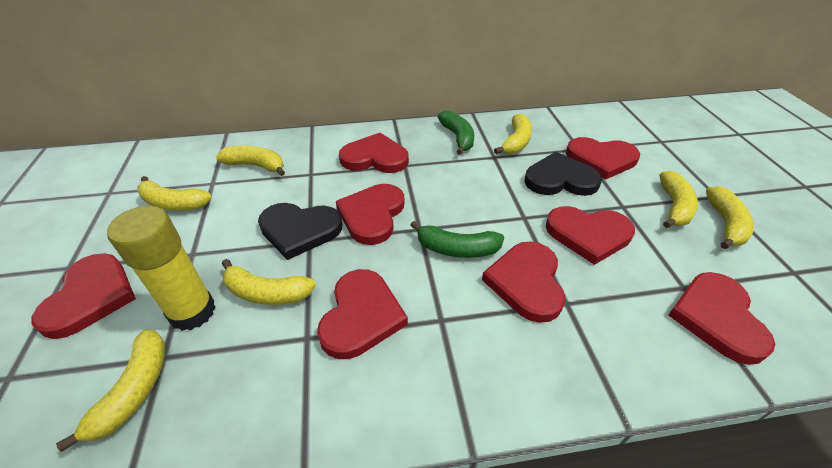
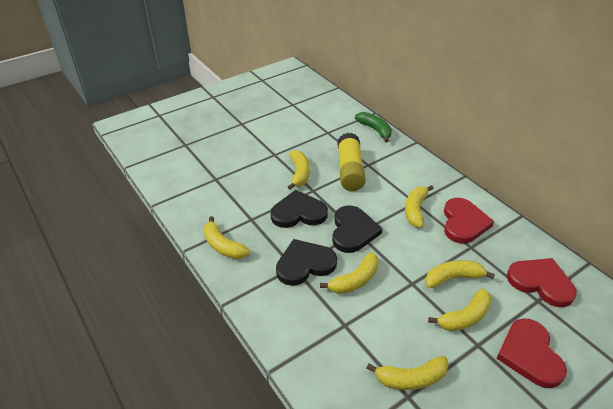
black heart: [258,203,342,260] [525,152,602,196] = 2 -> [270,190,328,228] [276,239,337,286] [332,205,382,253] = 3
green banana: [411,221,504,258] [438,111,474,155] = 2 -> [355,112,392,142] = 1
red heart: [32,253,136,339] [317,269,408,359] [336,184,404,245] [339,133,409,173] [482,241,565,323] [546,206,635,265] [566,137,640,180] [668,272,775,365] = 8 -> [444,198,494,244] [496,318,567,388] [507,258,577,307] = 3

